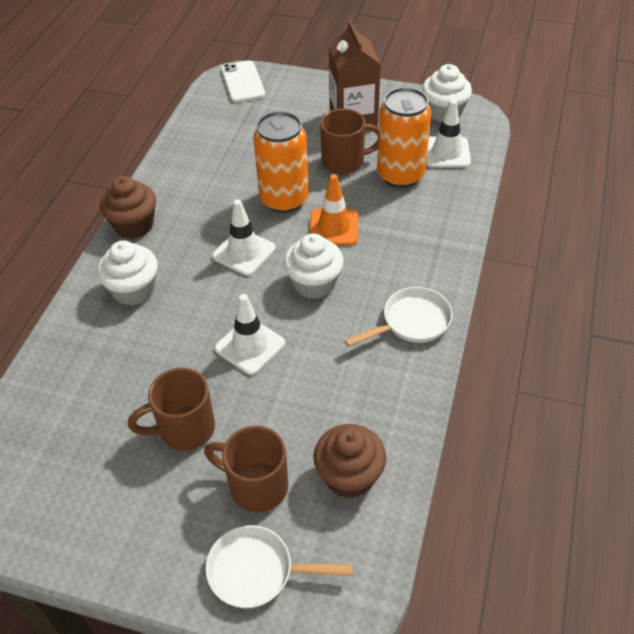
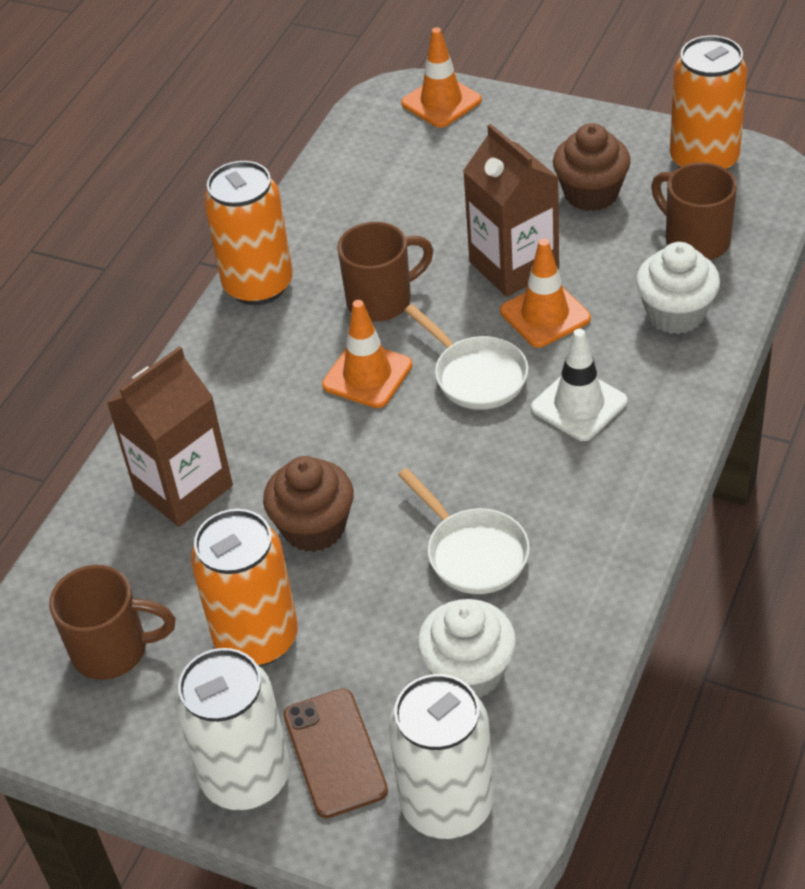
brown carton: [329,20,381,126] = 1 -> [107,346,233,527] [463,124,559,297] = 2
brown phone: none = 0 -> [284,688,388,818] = 1
orange can: [253,111,309,213] [377,87,431,188] = 2 -> [191,509,298,666] [204,161,293,305] [670,35,747,170] = 3
orange traffic cone: [309,174,359,245] = 1 -> [322,300,412,408] [401,27,482,128] [500,239,591,348] = 3
white can: none = 0 -> [175,648,290,810] [388,674,494,839] = 2
white cupcake: [97,240,158,306] [283,233,344,299] [422,64,472,122] = 3 -> [418,599,516,699] [636,242,720,334] = 2
white phone: [221,60,265,103] = 1 -> none = 0
white traffic cone: [212,199,276,276] [215,294,285,375] [426,99,471,168] = 3 -> [531,329,627,441] = 1

